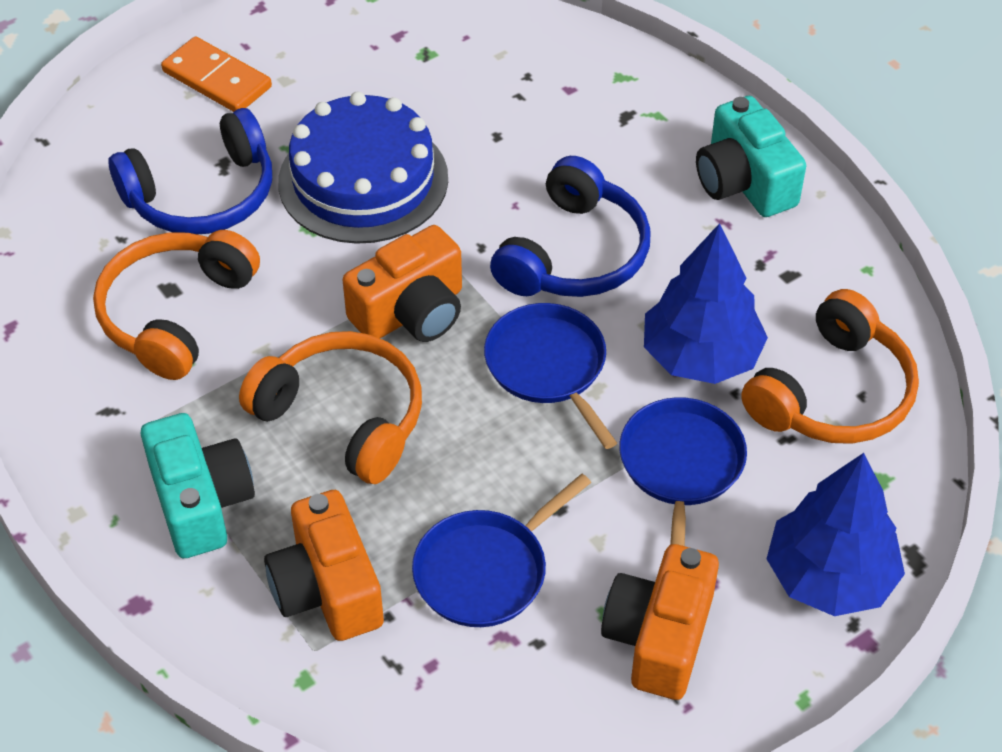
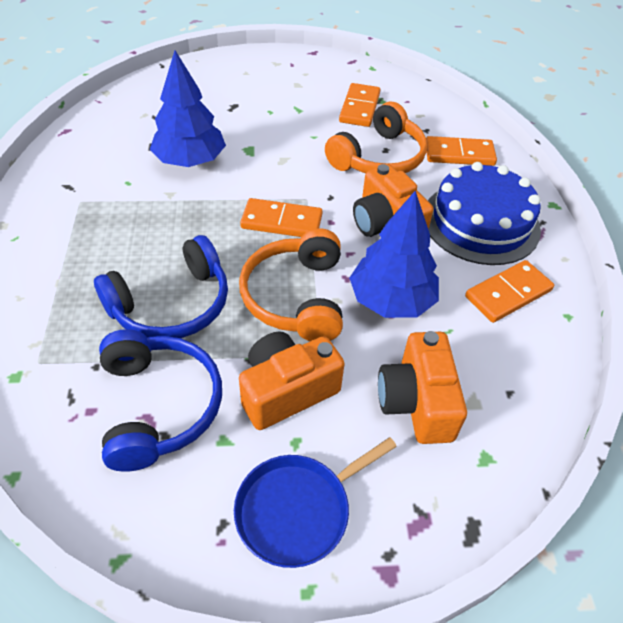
blue pan: [412,474,591,627] [484,303,617,449] [619,397,747,546] = 3 -> [234,437,397,568] = 1
orange domino: [161,36,272,112] = 1 -> [240,198,323,237] [339,83,380,127] [426,136,497,166] [465,260,554,323] = 4
orange headphones: [93,230,260,380] [239,331,422,484] [741,289,919,444] = 3 -> [239,228,343,341] [325,102,427,173] = 2
turquoise camera: [141,413,255,558] [696,96,806,217] = 2 -> none = 0

